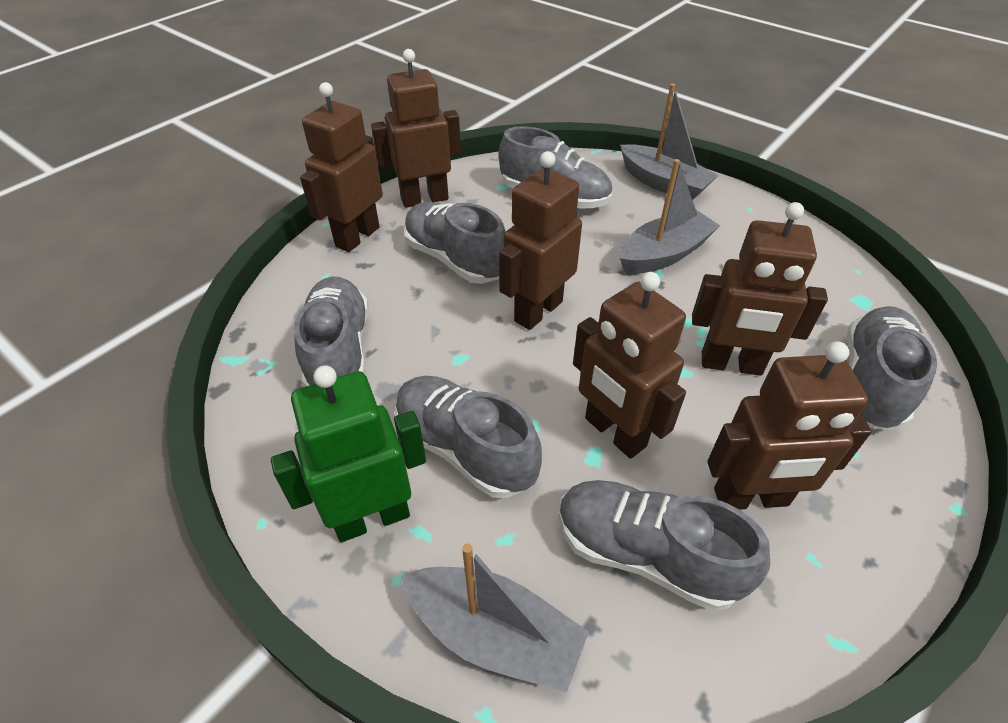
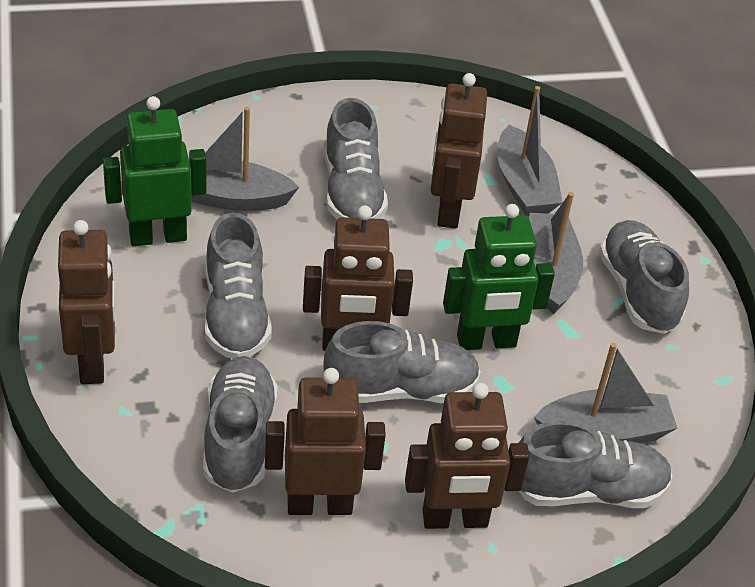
brown robot: [300,82,383,252] [371,49,461,208] [499,151,582,330] [573,272,686,459] [692,202,828,376] [707,342,872,510] = 6 -> [58,220,115,384] [265,368,386,515] [303,205,413,351] [405,382,530,529] [431,73,487,229] = 5
green robot: [271,365,426,542] = 1 -> [103,96,206,246] [443,204,555,350] = 2
grey boat: [401,543,589,692] [619,159,720,274] [620,84,718,200] = 3 -> [191,107,299,211] [498,86,563,216] [529,192,583,314] [534,343,677,443] = 4

